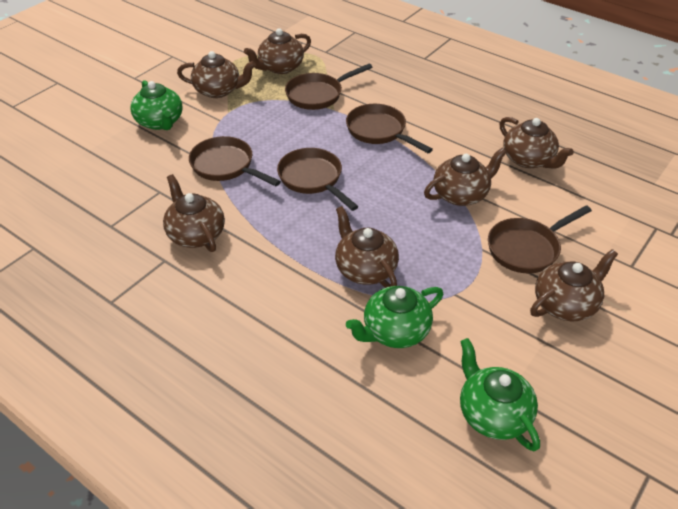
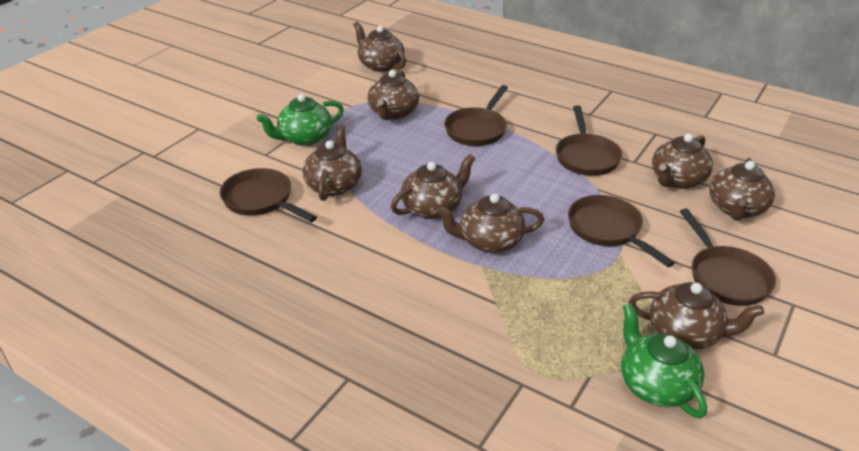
brown teapot: [163,174,225,252] [177,51,256,98] [244,28,311,74] [335,206,399,288] [424,148,507,206] [499,117,574,168] [530,249,618,321] = 7 -> [302,124,362,201] [353,22,406,72] [368,70,419,120] [391,154,475,219] [436,194,544,253] [629,282,764,350] [652,134,713,189] [709,158,775,221] = 8
green teapot: [130,80,182,130] [346,286,443,348] [460,338,540,452] = 3 -> [256,94,344,146] [621,303,707,419] = 2

